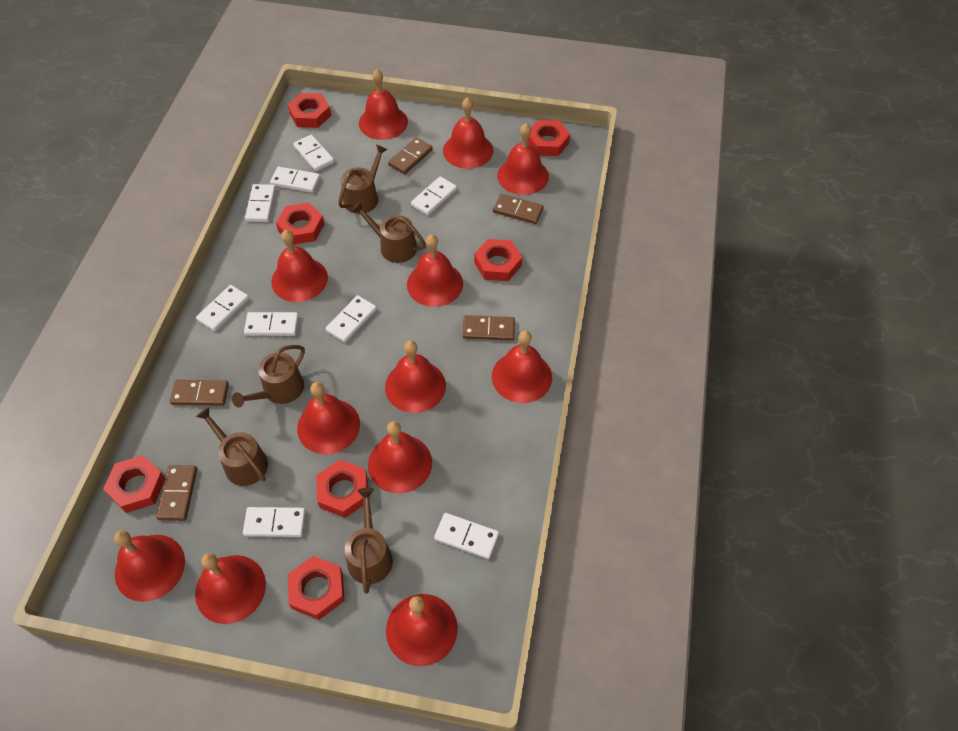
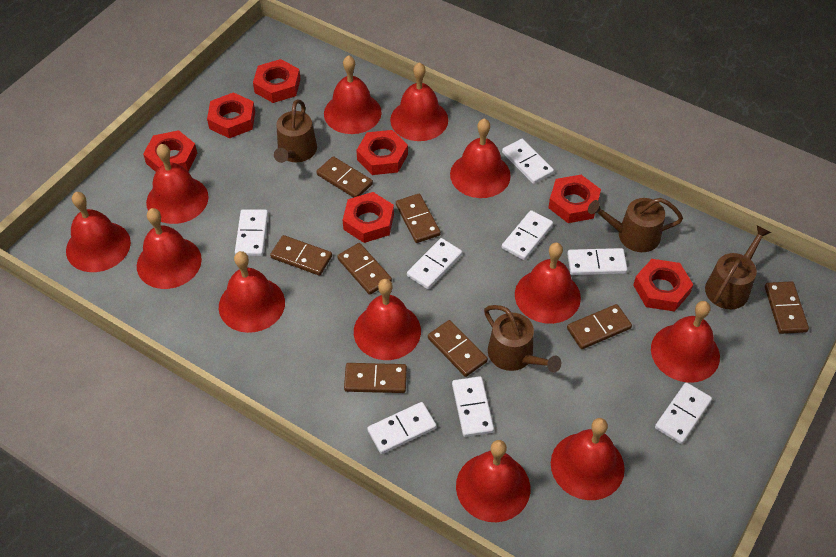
brown domino: [156,465,197,521] [170,380,229,406] [388,137,433,174] [463,315,515,341] [493,194,544,224] = 5 -> [270,235,332,276] [316,156,373,198] [337,243,392,295] [344,363,407,393] [396,194,441,243] [428,320,488,377] [567,304,632,349] [765,281,809,334] = 8
brown watering can: [196,407,268,486] [232,345,305,408] [338,144,388,214] [345,488,393,594] [352,201,426,263] = 5 -> [274,100,317,163] [484,305,561,373] [588,198,683,252] [705,225,771,309] = 4
white domino: [196,285,249,331] [243,507,306,537] [244,312,299,336] [245,184,276,222] [270,167,320,193] [293,135,334,171] [326,295,377,342] [411,176,457,215] [434,513,499,559] = 9 -> [235,209,268,256] [367,402,436,454] [407,238,462,289] [452,376,494,437] [502,139,554,184] [502,210,553,260] [567,248,628,275] [655,382,712,444] = 8

